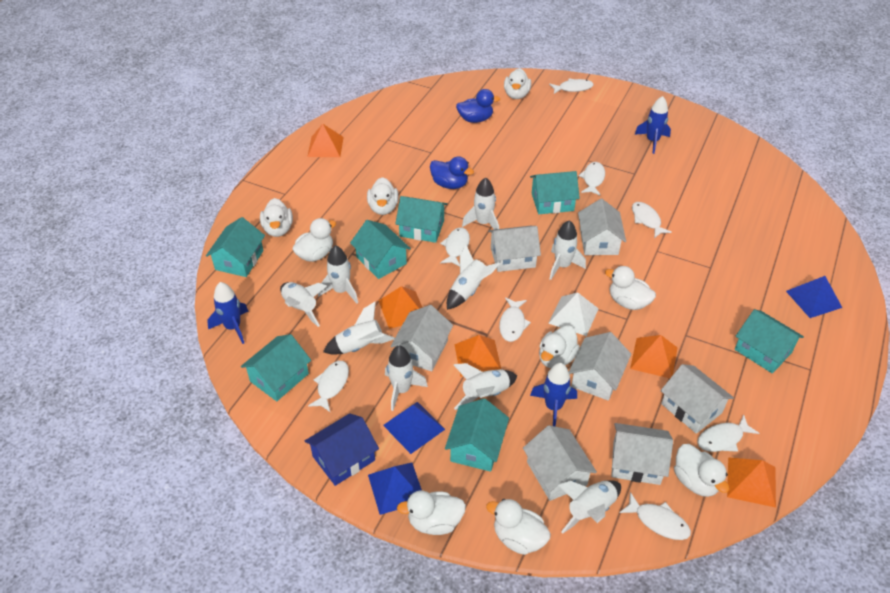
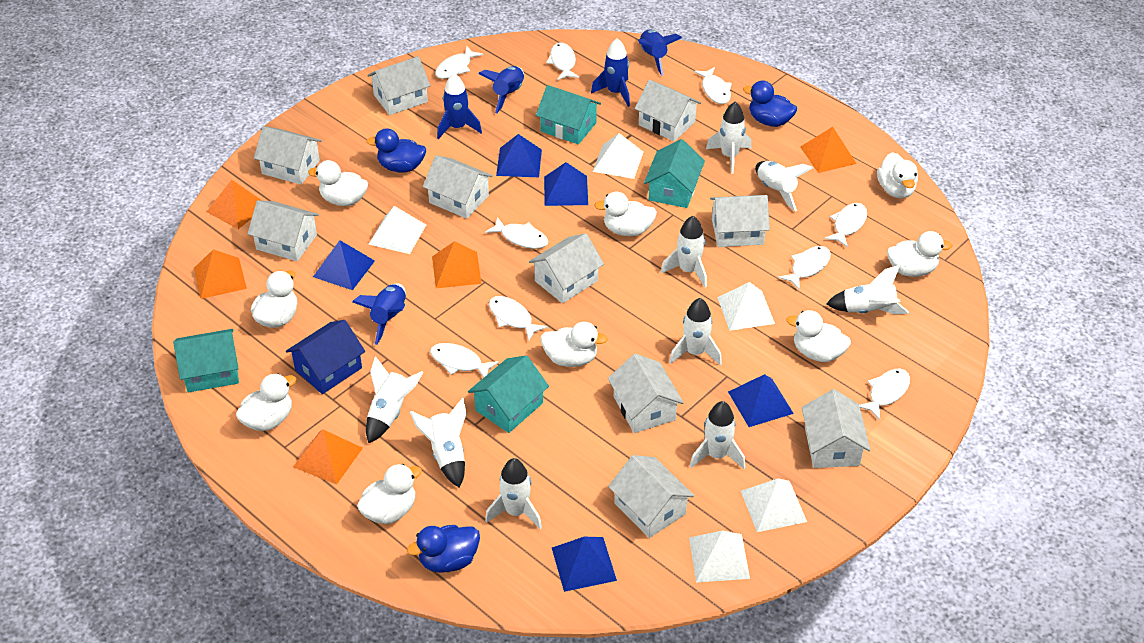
blue duck: [430,156,474,189] [456,89,501,123] = 2 -> [366,128,426,172] [407,525,480,573] [743,81,797,127] = 3
blue pyramid: [368,462,422,515] [383,402,445,454] [786,276,842,318] = 3 -> [313,240,375,290] [496,134,542,177] [544,162,588,206] [552,537,617,592] [728,374,794,427] = 5
blue rocket: [207,282,248,344] [530,363,577,426] [635,96,671,154] = 3 -> [352,284,406,345] [437,73,482,139] [478,66,524,113] [591,38,630,107] [638,30,682,76] = 5
turquoise house: [206,217,265,277] [241,334,311,401] [350,220,411,279] [395,196,447,243] [445,399,509,472] [530,171,580,214] [735,309,804,373] = 7 -> [173,329,239,392] [468,355,549,433] [536,85,601,145] [644,139,705,208] = 4
white fish: [308,361,349,413] [440,227,470,266] [499,297,531,342] [549,78,594,94] [578,162,605,195] [619,492,691,540] [632,202,672,238] [697,415,759,452] = 8 -> [430,343,499,377] [435,46,483,79] [485,217,549,249] [489,296,548,340] [546,43,579,80] [694,67,732,104] [778,246,831,289] [825,203,867,248] [859,369,910,420] = 9
white house: [390,305,453,371] [488,226,541,272] [523,425,597,501] [569,332,631,401] [578,199,626,255] [611,423,673,485] [660,364,734,434] = 7 -> [247,200,319,261] [254,126,322,185] [367,56,431,115] [423,155,493,219] [529,233,604,303] [608,354,684,433] [608,455,694,538] [635,80,701,141] [710,195,770,247] [802,389,870,468] = 10
white pyramid: [548,292,599,336] = 1 -> [368,206,426,254] [593,133,643,179] [689,530,750,582] [717,282,775,331] [741,478,807,532] = 5

